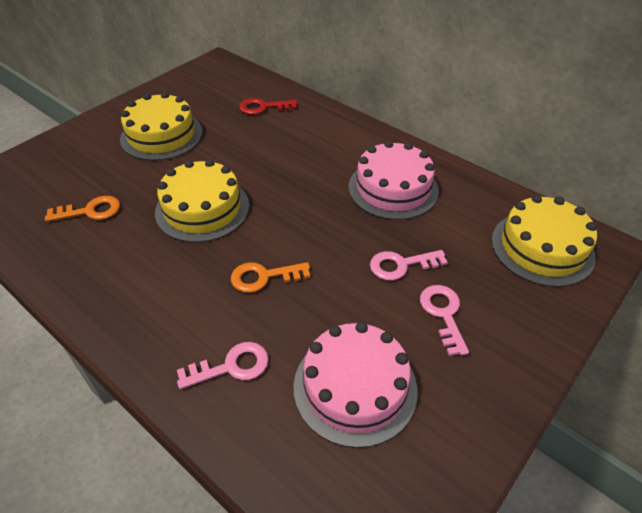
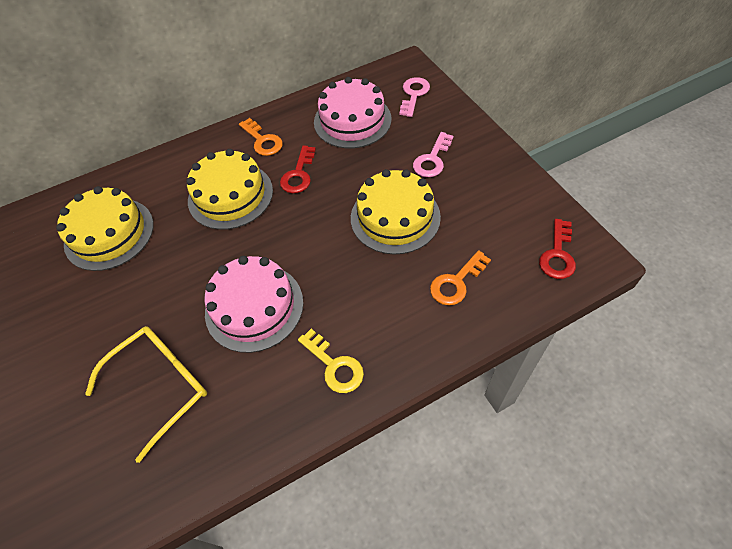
pink key: [177,342,269,389] [370,250,448,281] [420,285,469,356] = 3 -> [399,77,430,117] [413,132,454,177] = 2
red key: [239,98,297,115] = 1 -> [280,146,316,193] [539,219,576,279] = 2
yellow glasses: none = 0 -> [85,326,207,463] = 1
yellow key: none = 0 -> [298,329,364,393] = 1

